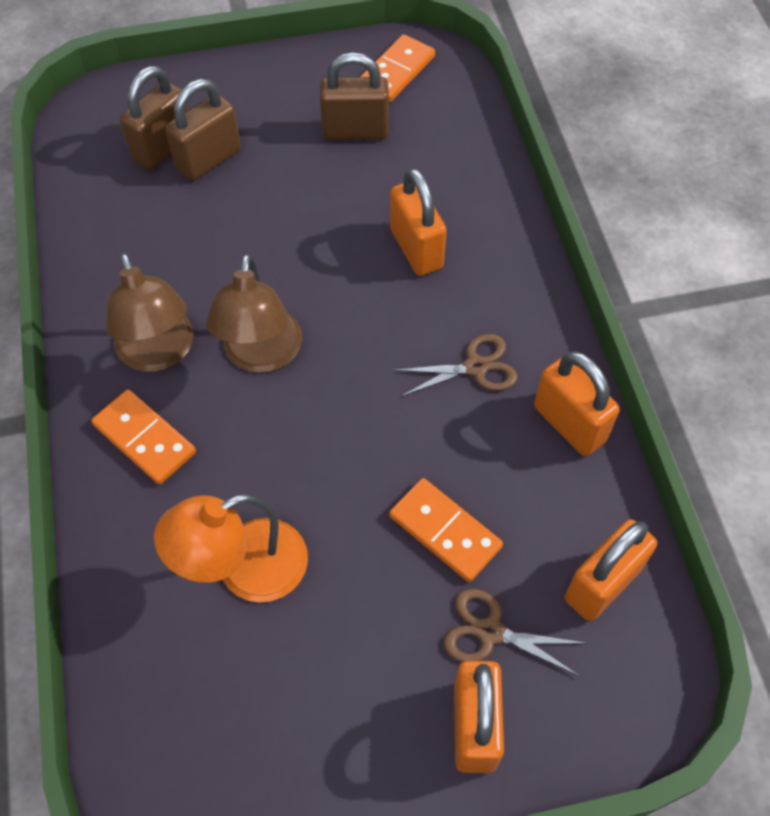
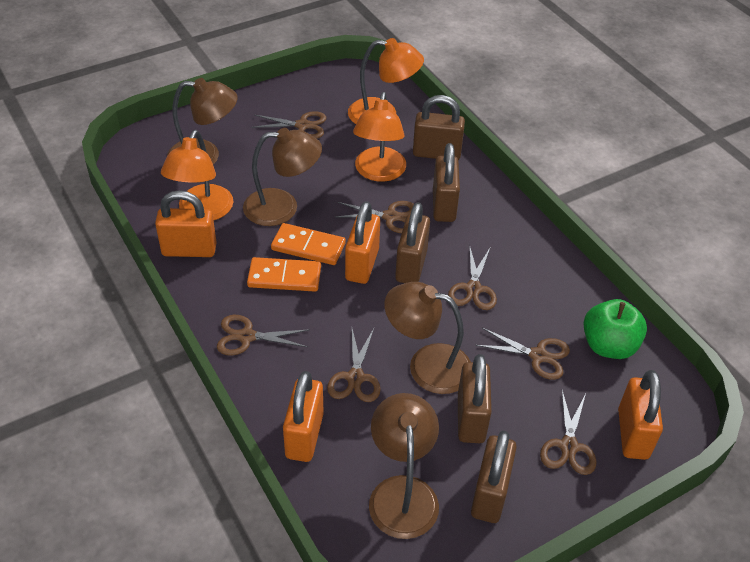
brown lamp: [106,253,193,372] [206,253,302,373] = 2 -> [167,78,238,165] [243,128,322,226] [369,393,439,539] [384,282,471,394] = 4
brown padlock: [120,66,189,170] [165,79,241,181] [320,52,389,140] = 3 -> [395,202,430,283] [413,95,465,160] [433,143,460,222] [458,354,492,443] [471,431,517,523] = 5
brown scissors: [393,334,518,397] [444,589,587,676] = 2 -> [217,315,310,356] [251,111,326,138] [327,329,381,402] [335,201,414,233] [448,248,497,310] [475,328,570,380] [540,390,597,475] = 7
green apple: none = 0 -> [583,299,647,359] = 1
orange domino: [91,390,196,485] [361,34,435,102] [389,478,503,582] = 3 -> [247,257,321,292] [271,223,346,265] = 2
orange lamp: [154,494,308,603] = 1 -> [161,130,233,220] [348,38,424,124] [353,92,406,182] = 3

